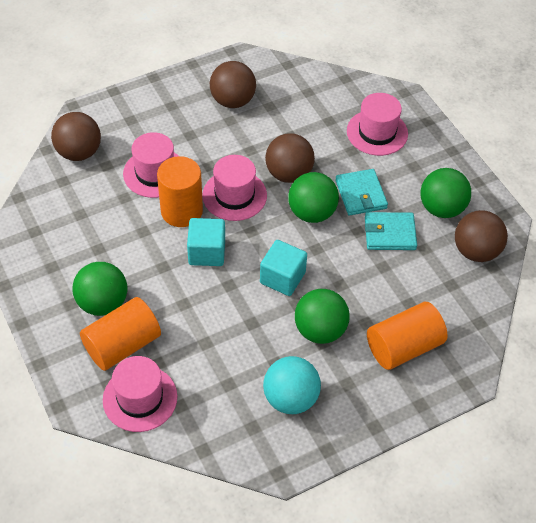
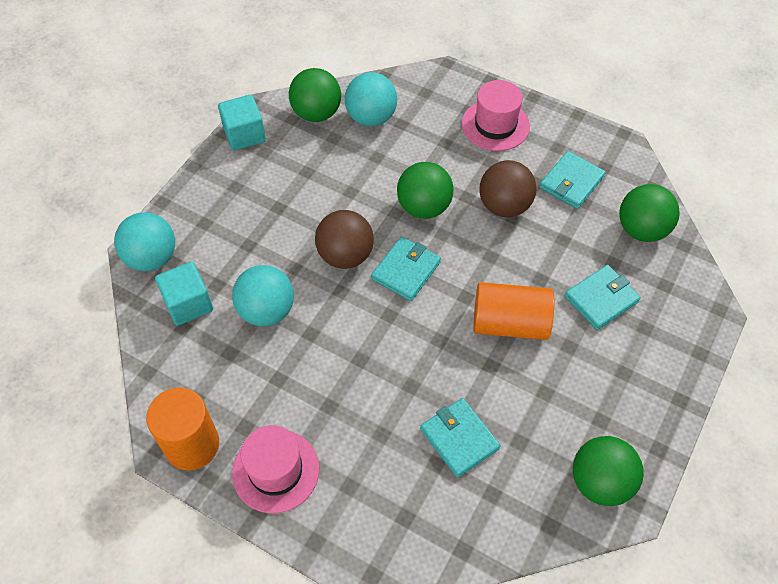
brown ball: [51,112,101,161] [210,61,256,108] [265,133,315,183] [455,210,508,262] = 4 -> [315,210,374,269] [480,160,537,217] = 2
orange cylinder: [80,297,161,371] [157,156,203,227] [367,302,448,370] = 3 -> [146,388,219,471] [473,282,554,340] = 2
pink hat: [103,356,177,432] [123,132,179,198] [202,155,267,221] [347,93,408,156] = 4 -> [232,425,319,513] [462,80,530,151] = 2
turquoise ball: [263,356,321,414] = 1 -> [114,212,175,271] [232,265,294,326] [345,72,397,126] = 3
turquoise wallet: [335,169,388,216] [365,212,417,250] = 2 -> [371,237,441,301] [420,398,501,477] [539,151,606,209] [565,265,641,330] = 4

